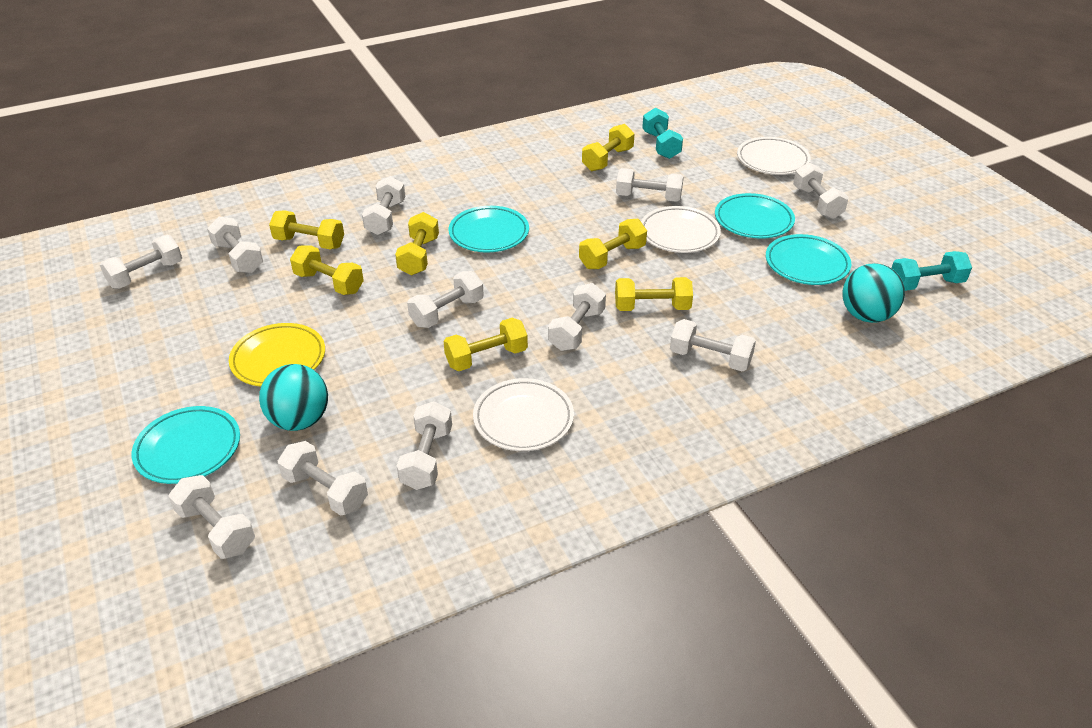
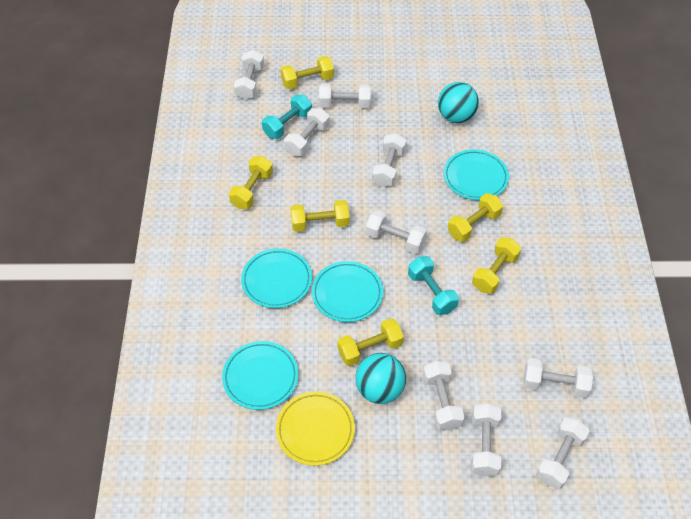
white dumbbell: [100,235,182,289] [168,475,255,559] [207,217,263,273] [278,441,368,516] [362,176,405,235] [397,401,452,490] [407,271,484,328] [548,283,606,351] [616,168,684,202] [670,319,756,372] [793,162,849,219] = 11 -> [234,50,264,100] [284,108,329,156] [319,83,371,108] [366,210,427,254] [372,133,406,187] [423,361,464,430] [471,403,501,476] [523,358,593,398] [536,417,589,489] = 9
white plate: [473,378,574,451] [641,206,721,253] [737,137,811,175] = 3 -> none = 0
yellow dumbbell: [269,210,344,249] [290,245,364,295] [395,212,439,275] [444,318,528,371] [579,219,647,269] [582,124,634,171] [615,277,693,311] = 7 -> [229,156,273,209] [280,56,334,89] [290,200,349,232] [337,318,404,366] [447,193,503,242] [472,237,521,294] = 6

